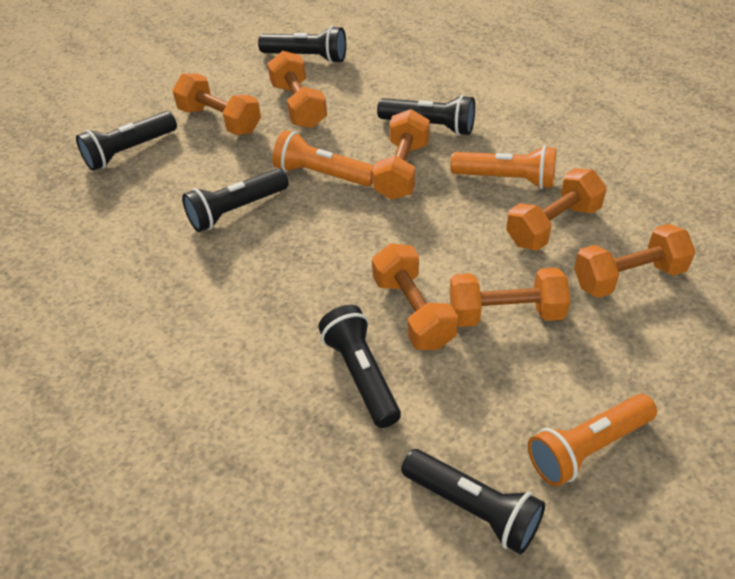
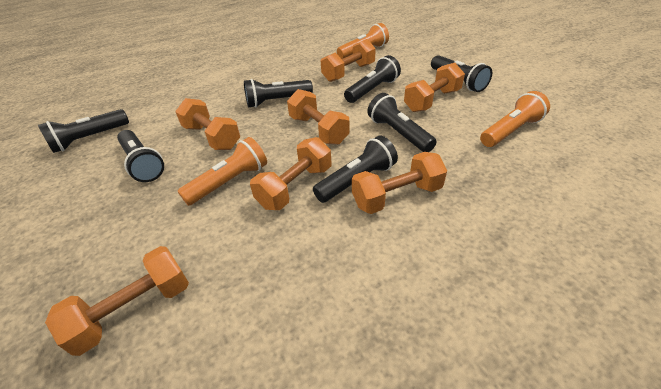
black flashlight: [76,111,177,171] [182,168,289,232] [258,26,346,63] [318,305,401,428] [377,95,475,136] [401,449,545,554] = 6 -> [38,109,129,153] [117,130,164,182] [244,79,313,108] [313,135,398,203] [344,55,401,103] [367,93,437,152] [431,55,492,92] = 7

